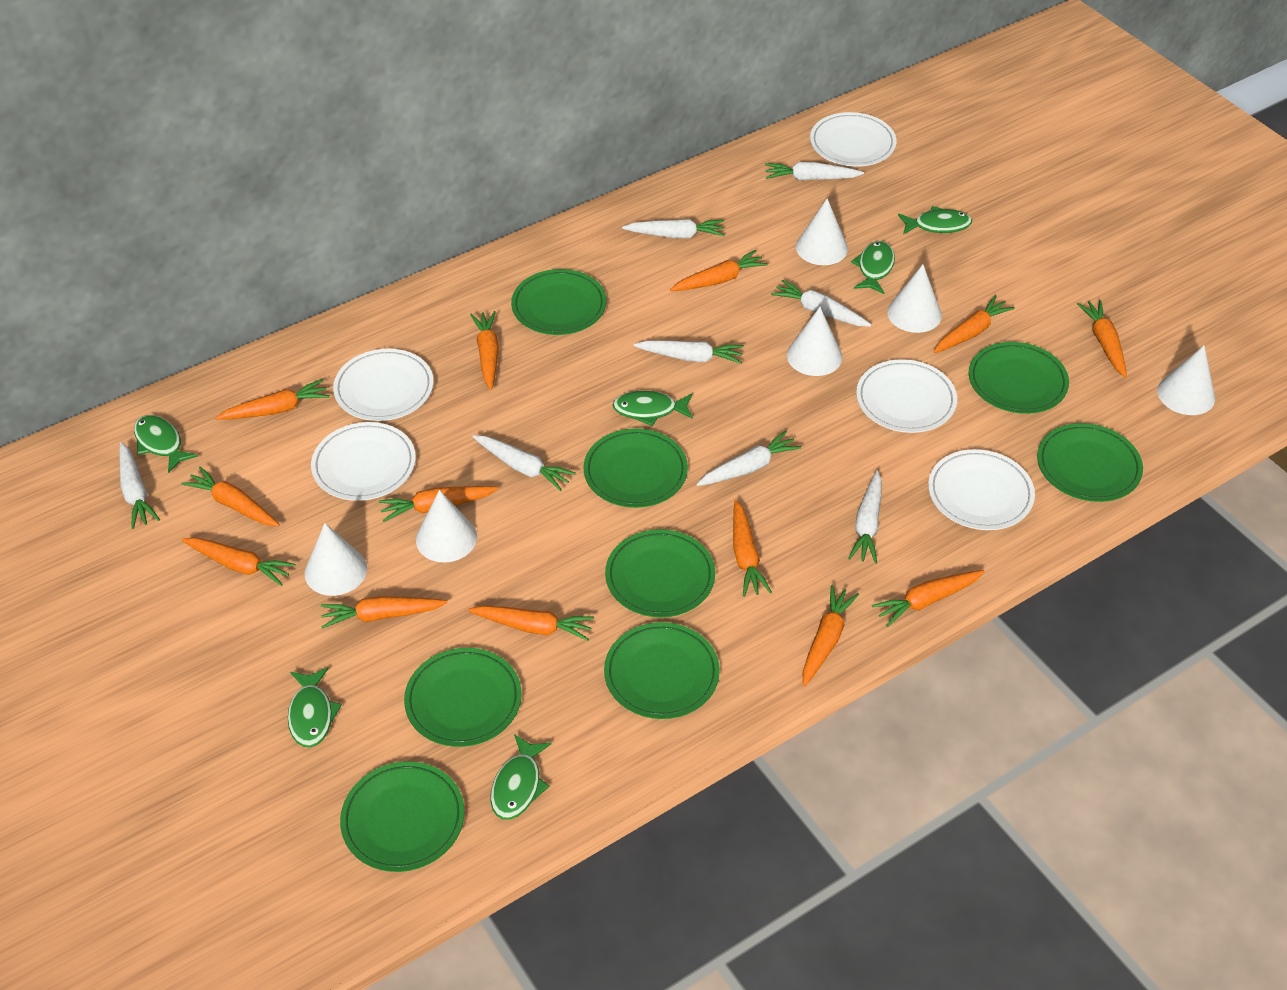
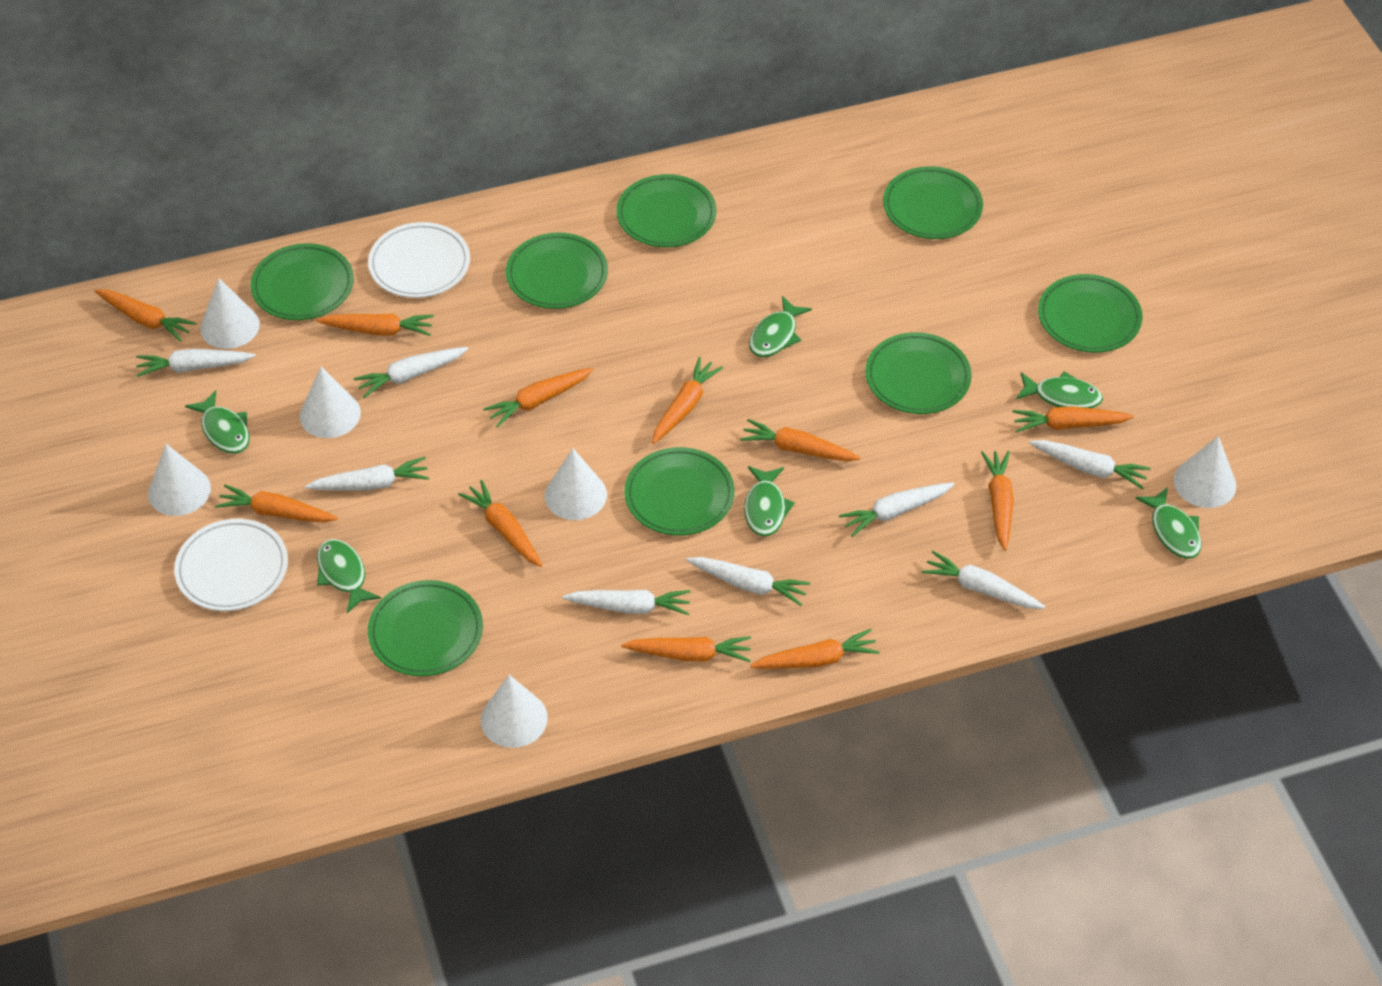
orange carrot: [181,466,280,527] [182,538,295,586] [215,379,330,420] [321,596,448,629] [379,486,498,522] [468,606,594,641] [470,311,499,390] [670,250,768,291] [733,500,772,597] [802,585,859,686] [872,570,985,627] [934,295,1015,353] [1077,300,1127,378] = 13 -> [94,289,196,342] [215,485,338,523] [316,314,434,336] [458,480,543,567] [483,368,593,428] [621,636,751,662] [652,357,723,444] [740,419,861,461] [750,629,880,669] [981,451,1014,551] [1012,406,1134,433] = 11
white plate: [311,422,416,501] [333,349,433,421] [810,112,897,167] [856,359,957,433] [928,449,1035,530] = 5 -> [174,519,288,611] [368,222,470,298] = 2

